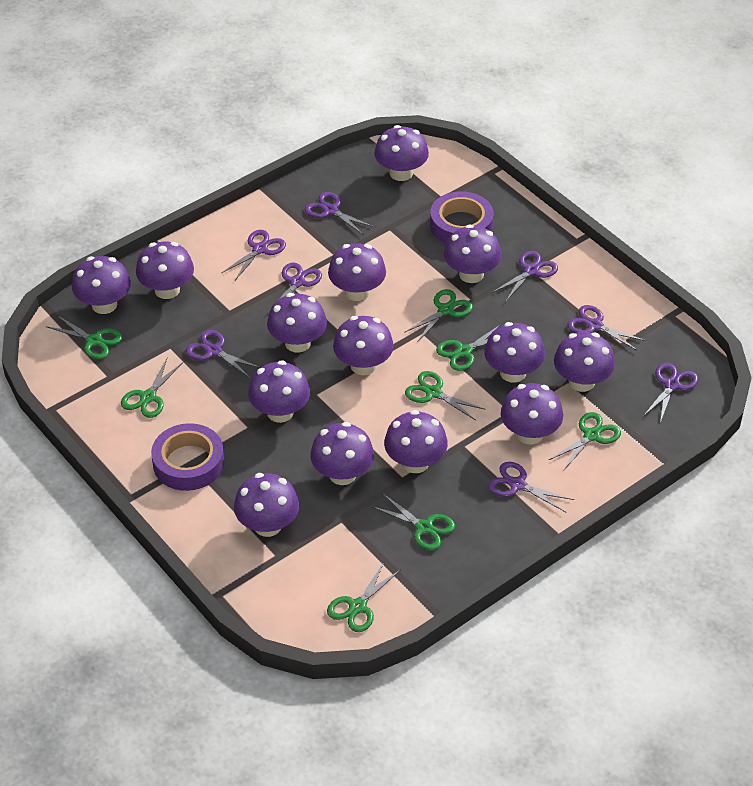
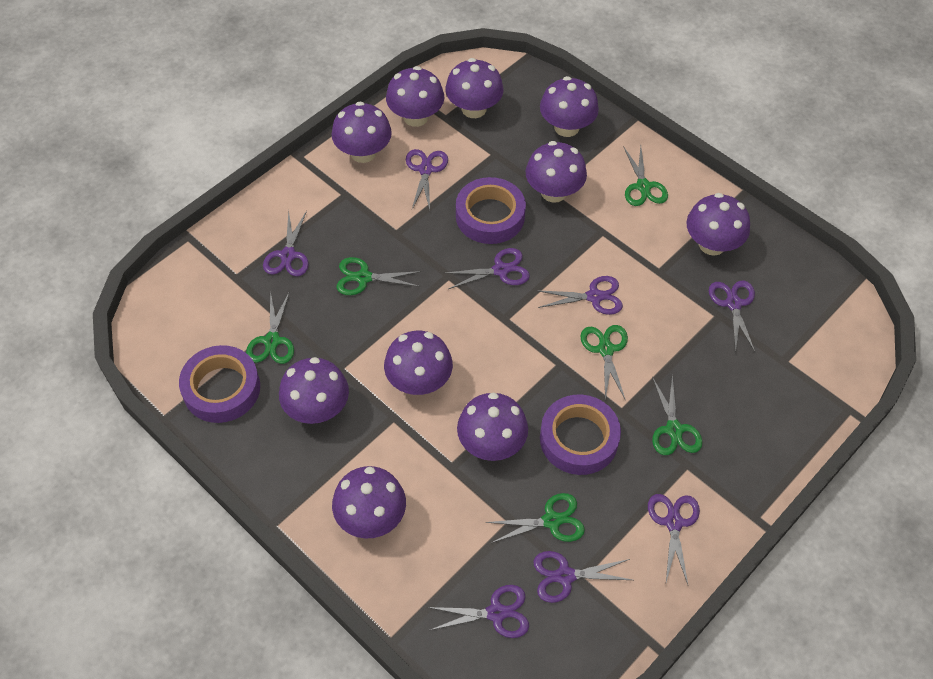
green scissors: [46,315,122,359] [121,359,183,418] [327,562,400,632] [371,493,455,550] [404,289,473,341] [405,371,484,420] [436,324,501,371] [549,412,621,471] = 8 -> [246,291,294,364] [336,257,422,295] [486,493,585,543] [580,325,628,401] [623,146,668,206] [652,375,702,455] = 6
purple mushroom: [72,256,131,314] [136,242,194,299] [234,473,299,537] [248,360,310,423] [267,293,327,353] [310,422,374,485] [328,243,386,301] [333,316,394,375] [374,125,429,181] [384,410,448,473] [444,224,501,283] [484,322,545,383] [501,383,563,444] [554,332,615,392] = 14 -> [279,357,349,424] [331,102,392,163] [332,466,406,539] [384,331,453,395] [386,66,444,127] [445,58,504,118] [457,393,528,461] [526,141,587,203] [540,76,599,137] [686,193,750,256] = 10
purple tape: [151,423,224,491] [430,191,494,244] = 2 -> [179,345,260,423] [456,177,526,244] [540,395,621,475] = 3

